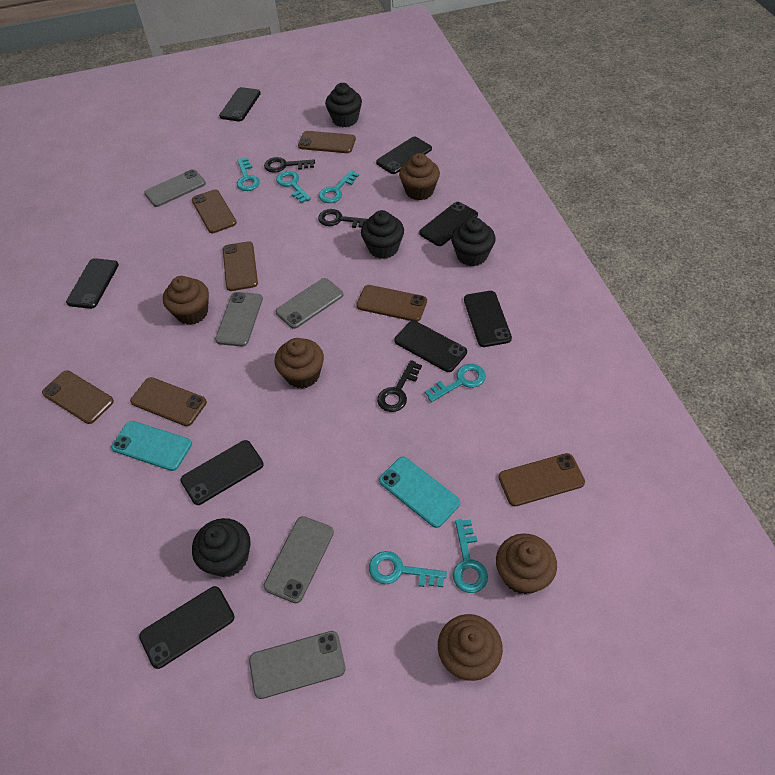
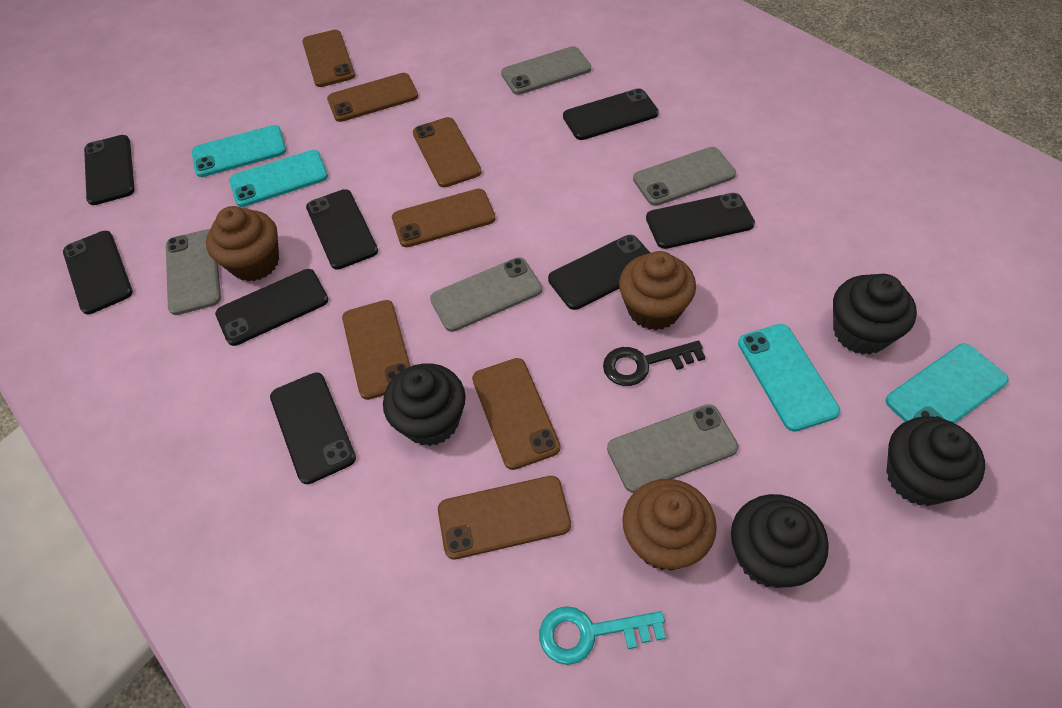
black key: [264,157,315,173] [318,209,368,228] [377,360,422,412] = 3 -> [603,340,706,386] = 1
brown cupcake: [163,276,209,325] [275,338,324,389] [399,153,440,200] [438,614,503,681] [496,533,557,594] = 5 -> [206,206,279,281] [619,251,696,330] [622,479,717,571] = 3
turquoise key: [237,157,260,191] [276,171,311,203] [319,170,359,203] [369,551,447,587] [425,364,486,402] [453,519,488,593] = 6 -> [539,606,666,665] = 1
turquoise phone: [111,421,192,471] [379,457,460,528] = 2 -> [192,125,286,177] [229,150,328,207] [738,324,840,432] [886,343,1009,423] = 4

